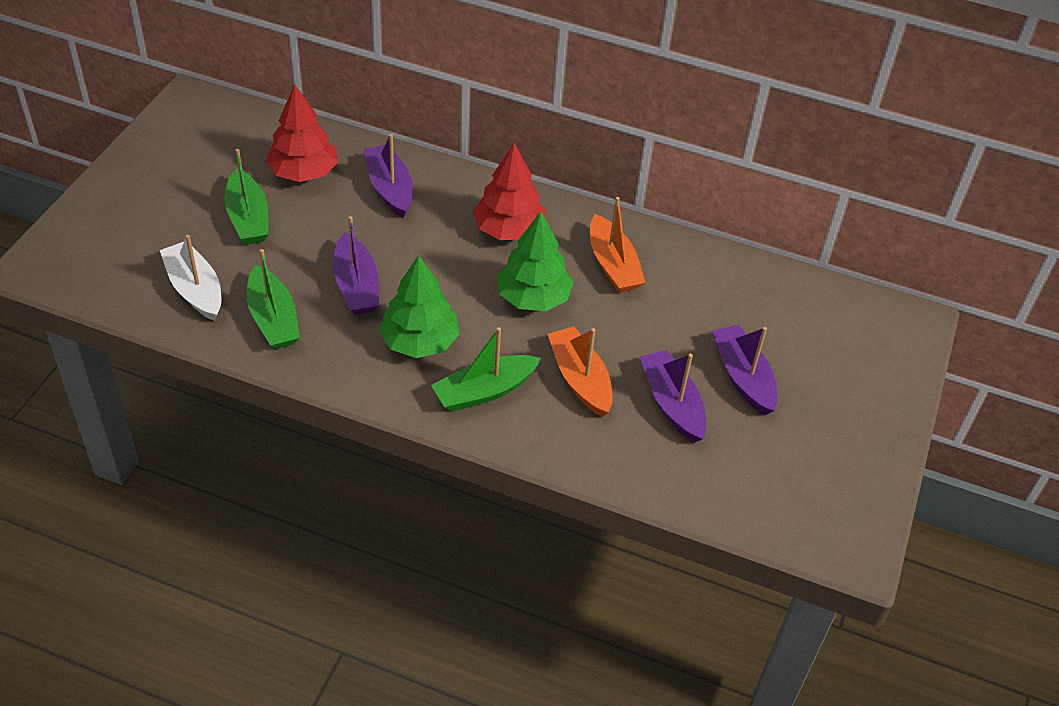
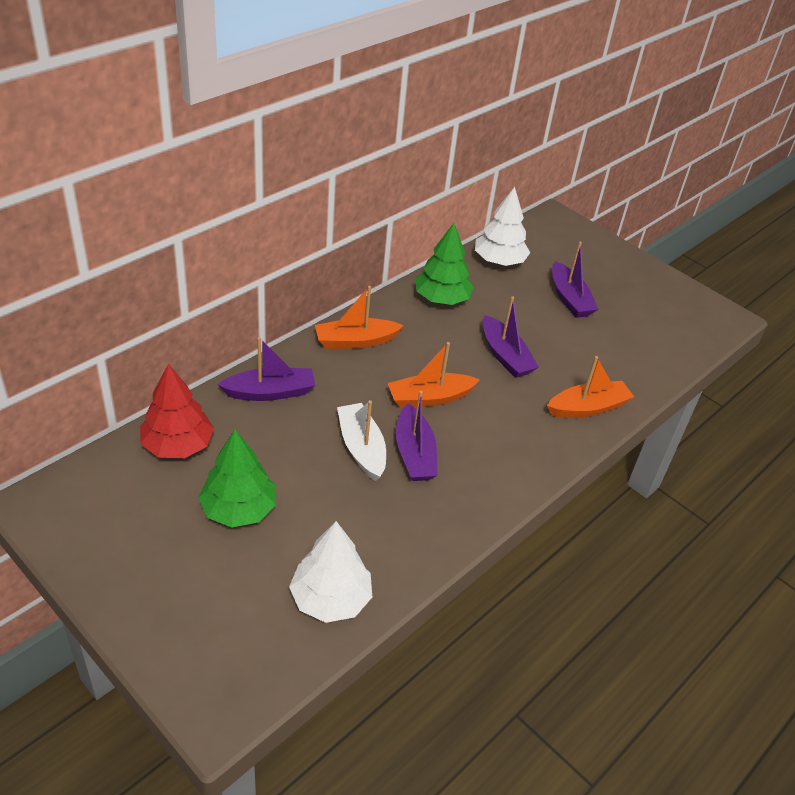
green boat: [224,149,269,245] [247,249,300,349] [431,327,541,412] = 3 -> none = 0
orange boat: [547,326,613,417] [590,197,646,293] = 2 -> [315,286,404,349] [388,342,480,408] [547,356,634,418] = 3
red tree: [265,85,338,182] [473,143,546,240] = 2 -> [140,364,214,458] = 1
white tree: none = 0 -> [289,521,372,623] [475,187,530,266] = 2

